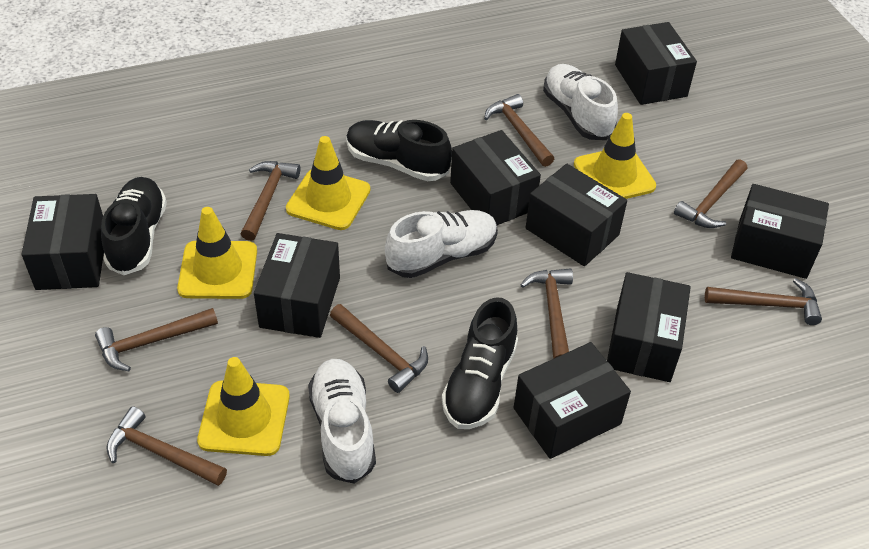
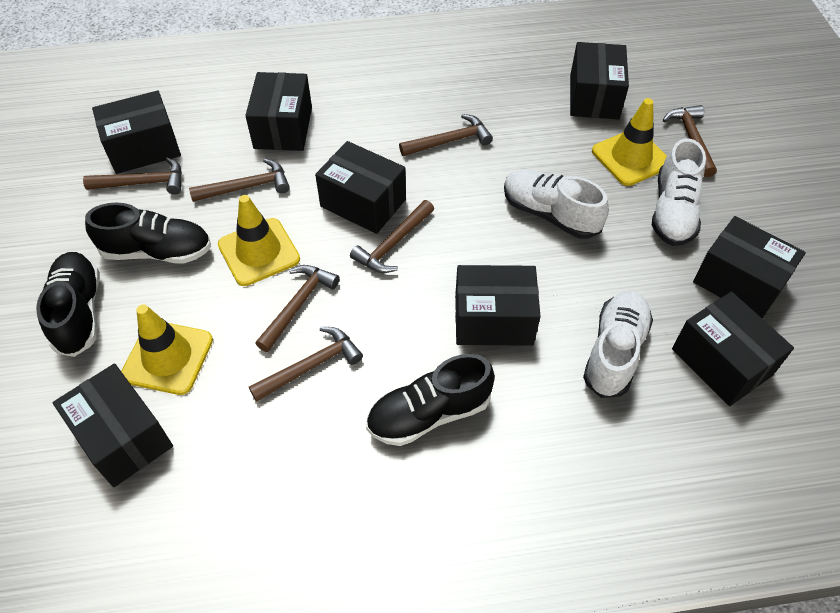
brown hammer: [95,308,218,371] [106,406,227,486] [241,161,300,241] [330,304,428,393] [484,94,554,167] [521,268,573,359] [674,159,747,228] [705,278,822,325] = 8 -> [83,157,182,195] [189,159,290,202] [249,327,363,402] [255,265,340,352] [350,200,434,273] [399,114,493,156] [663,105,717,177] = 7
yellow traffic cone: [177,207,257,299] [197,357,290,456] [286,136,370,230] [574,113,656,199] = 4 -> [121,304,213,395] [218,195,300,286] [592,98,667,186] = 3

